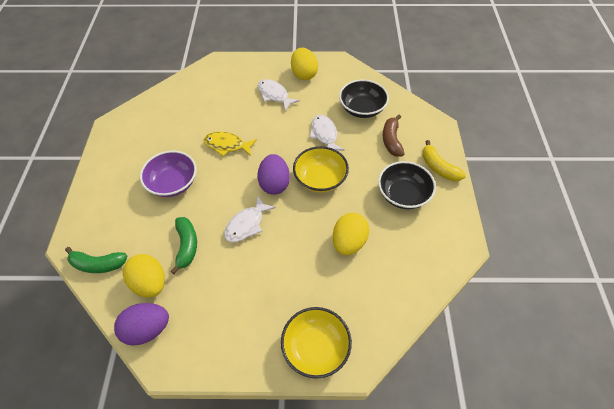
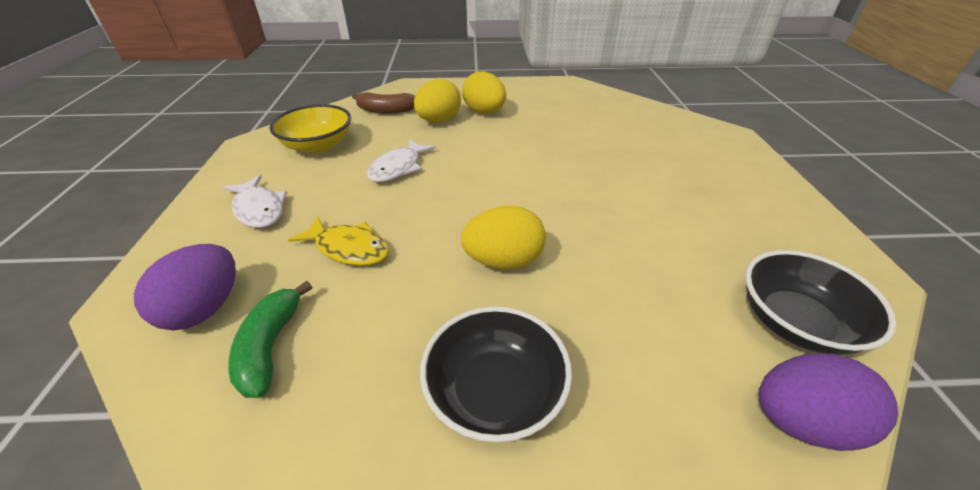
green banana: [65,247,128,273] [170,217,197,274] = 2 -> [228,281,312,398] = 1
purple bowl: [140,151,197,197] = 1 -> none = 0
white fish: [224,196,276,242] [258,79,300,111] [309,115,344,151] = 3 -> [223,175,287,228] [367,139,436,182] = 2
yellow banana: [422,140,466,181] = 1 -> none = 0
yellow bowl: [281,307,352,379] [293,146,349,193] = 2 -> [270,104,351,153] = 1

